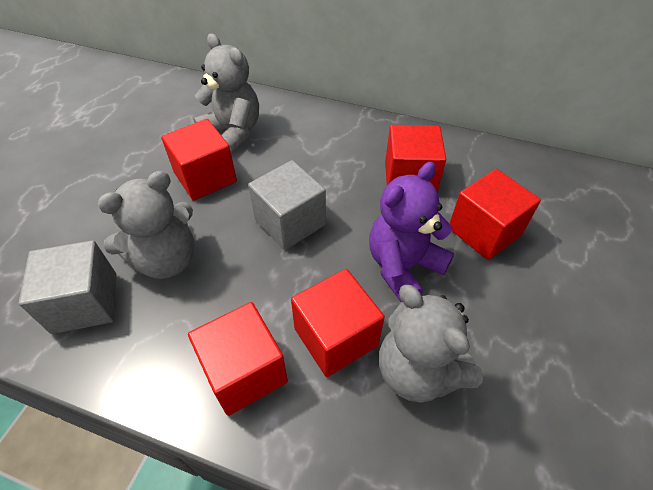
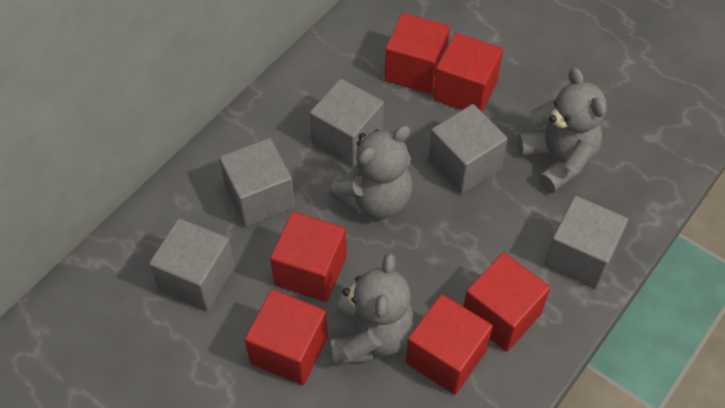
grey cube: [19,240,117,334] [248,160,326,250] = 2 -> [149,218,235,311] [219,138,295,227] [310,79,384,167] [429,104,508,194] [544,196,628,289] = 5
purple teddy bear: [369,162,454,302] = 1 -> none = 0
red cube: [161,119,237,201] [188,302,288,416] [291,269,385,377] [385,125,446,192] [449,169,541,260] = 5 -> [244,289,328,385] [270,212,347,302] [385,13,450,94] [406,294,493,395] [433,33,503,112] [463,252,550,352] = 6

